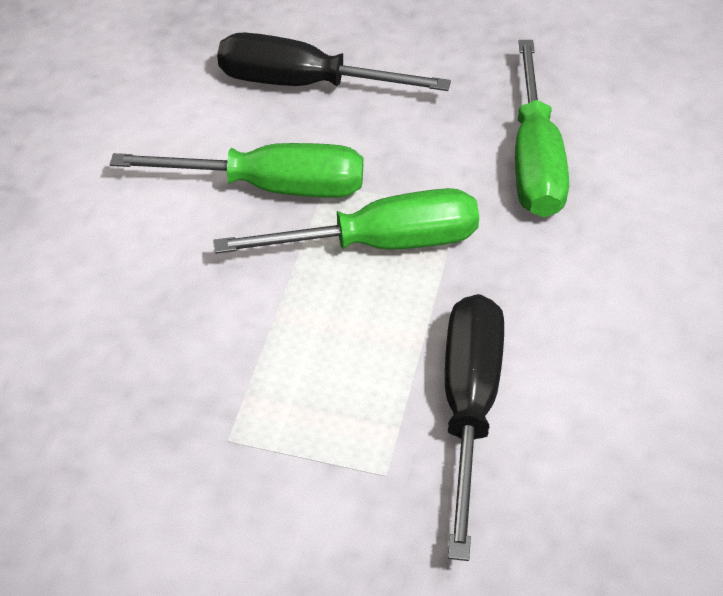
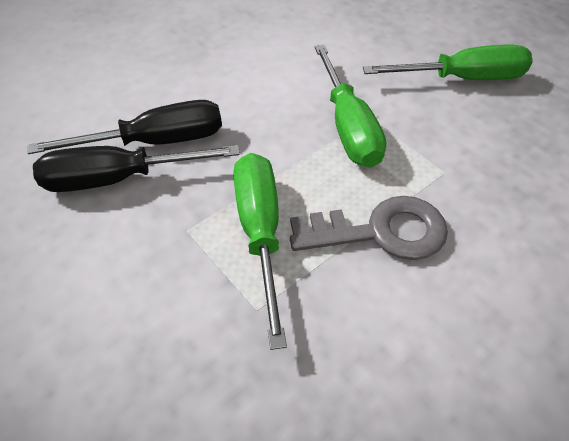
grey key: none = 0 -> [290,196,448,260] = 1

